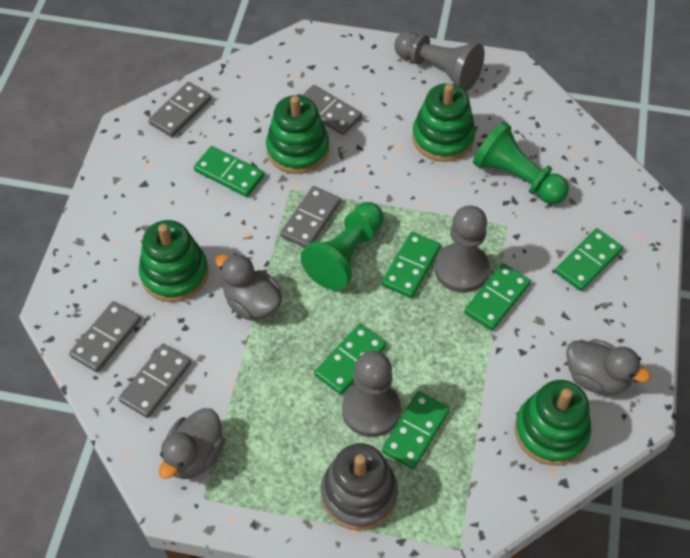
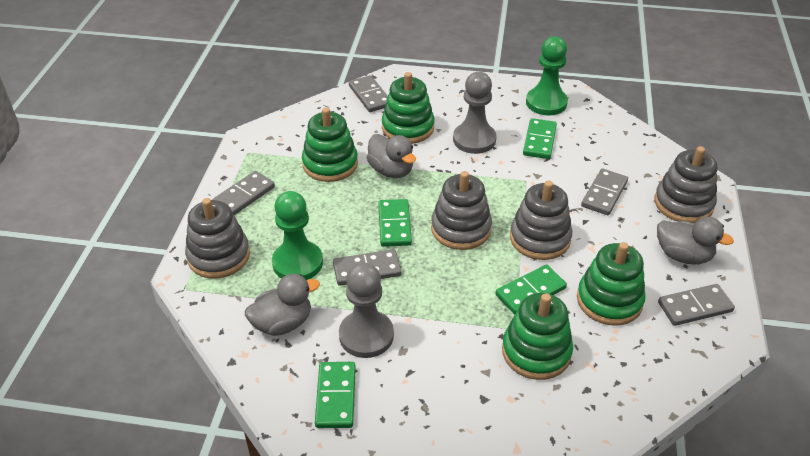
green domino: [194,146,264,197] [314,324,386,395] [382,232,441,298] [382,391,450,469] [464,263,531,330] [555,228,623,291] = 6 -> [315,362,356,428] [378,199,412,247] [496,264,567,314] [523,118,557,159] = 4
grey pawn: [342,351,401,437] [395,31,485,91] [435,205,490,293] = 3 -> [339,263,394,358] [453,72,497,154] = 2
grey stacking toy: [321,443,398,531] = 1 -> [185,198,250,279] [431,171,492,250] [510,181,572,260] [654,146,717,223] = 4

